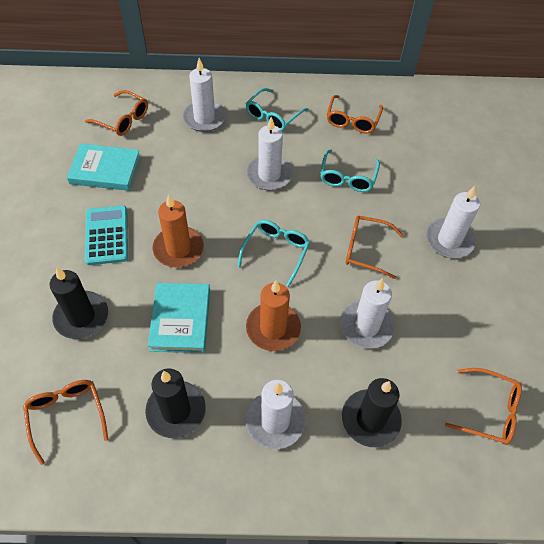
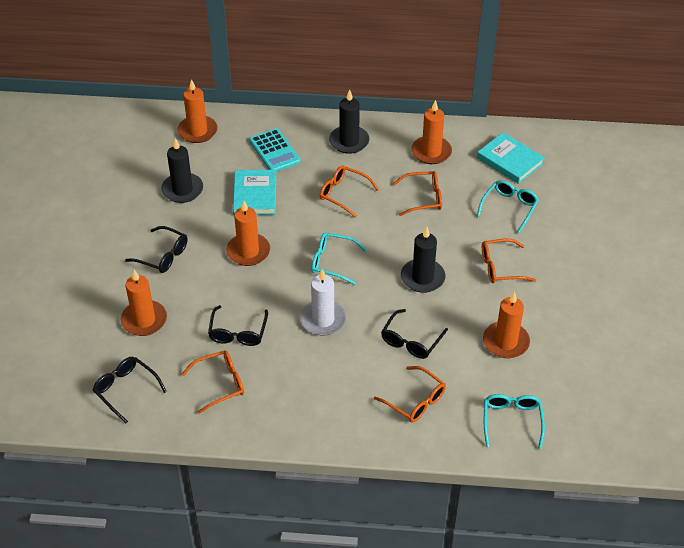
black glasses: none = 0 -> [93,357,167,423] [125,226,187,273] [208,305,268,346] [381,309,448,359] = 4
orange candle: [153,194,204,267] [246,281,301,351] = 2 -> [121,270,167,336] [177,79,217,143] [226,201,270,266] [411,100,452,164] [483,291,530,358] = 5
white candle: [182,58,226,132] [245,380,305,449] [246,117,293,190] [340,278,395,349] [426,186,480,258] = 5 -> [300,269,346,336] = 1

